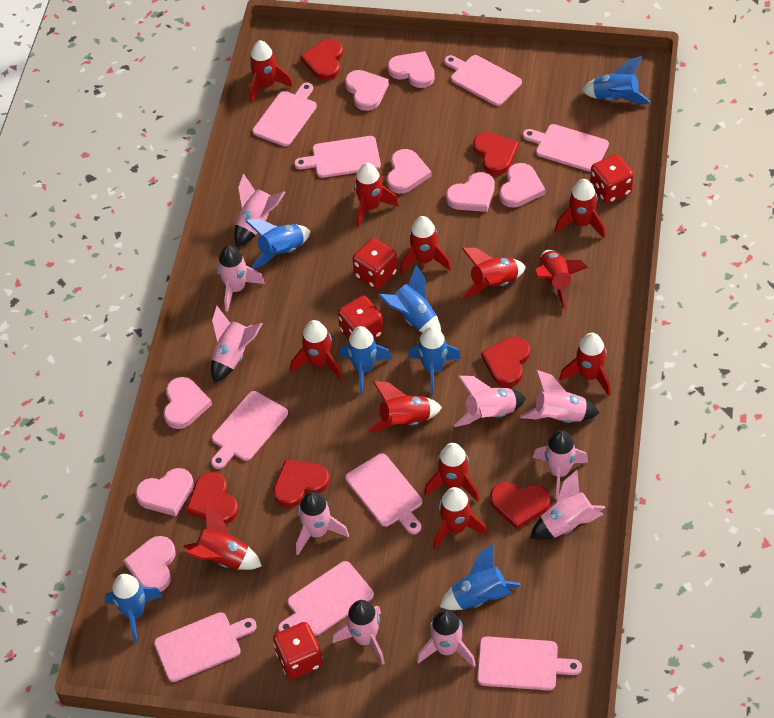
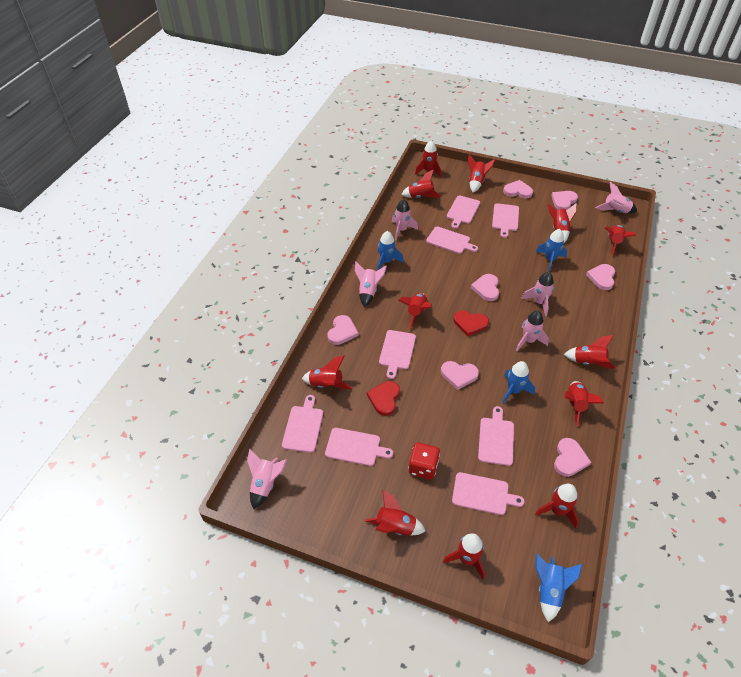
blue rocket: [105,574,162,643] [246,219,310,269] [339,326,392,394] [378,265,441,333] [408,326,461,394] [439,543,521,610] [581,56,651,103] = 7 -> [377,231,404,271] [502,361,535,404] [535,553,582,622] [536,229,567,272] = 4
pink cutting board: [154,612,257,682] [211,391,288,469] [252,83,317,146] [278,561,374,636] [294,136,381,178] [345,453,422,534] [444,55,522,106] [477,636,582,690] [523,124,609,172] = 9 -> [282,395,323,453] [325,428,393,466] [379,330,416,379] [426,226,478,254] [447,195,480,229] [452,472,525,515] [478,406,514,466] [492,203,519,238] = 8
pink heart: [123,536,176,592] [135,468,194,516] [163,377,212,429] [345,70,389,111] [387,149,432,194] [388,51,435,88] [446,172,495,212] [499,163,545,208] = 8 -> [327,315,359,345] [441,361,479,390] [471,274,499,301] [503,180,533,198] [551,191,578,210] [554,438,591,477] [586,264,615,290] = 7
pink rocket: [211,305,263,383] [217,245,265,312] [234,173,285,247] [296,492,349,555] [332,600,385,665] [417,610,476,667] [454,376,526,427] [520,370,599,423] [531,470,605,540] [533,430,588,499] = 10 -> [247,449,287,509] [355,262,387,307] [392,199,418,240] [516,311,549,351] [521,272,554,316] [595,182,637,214] = 6
red dice: [273,622,323,679] [338,296,384,340] [352,238,398,289] [590,154,634,204] = 4 -> [408,442,440,480] = 1
red heart: [186,472,238,524] [273,460,329,507] [301,39,343,80] [473,132,519,175] [481,337,530,387] [490,482,550,530] = 6 -> [367,381,400,416] [453,310,489,337] = 2

